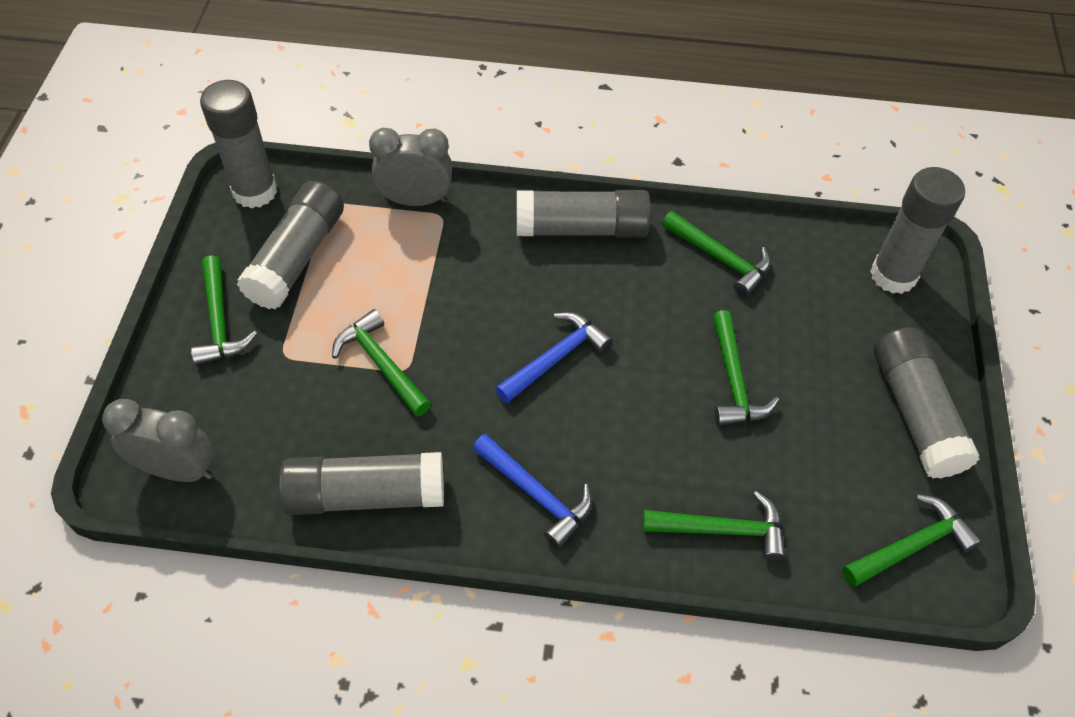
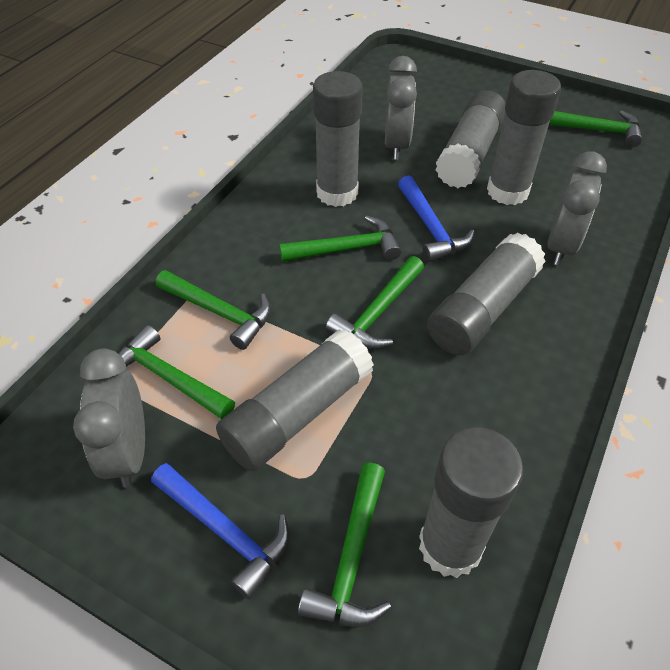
grey clock: [102,399,214,482] [369,128,452,206] = 2 -> [73,348,145,487] [385,56,417,160] [547,151,607,266] = 3

